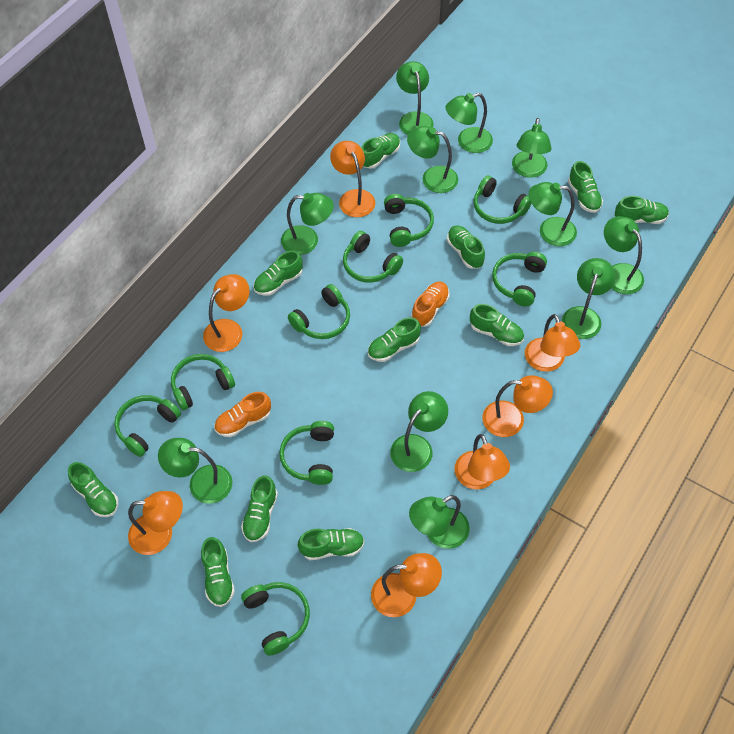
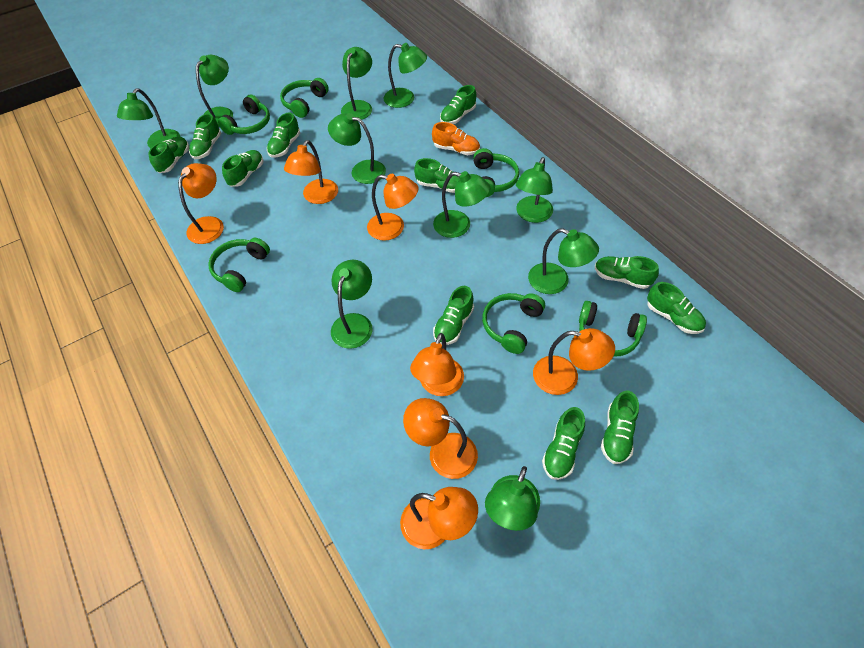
green headphones: [114,395,181,457] [171,354,235,410] [241,582,310,656] [279,421,334,485] [288,284,350,339] [343,231,403,283] [384,194,434,247] [474,175,531,224] [492,252,547,307] = 9 -> [208,238,270,292] [218,94,270,135] [280,78,329,118] [473,148,519,197] [482,293,545,354] [579,301,647,357] = 6
green lamp: [158,438,232,504] [281,193,334,255] [390,391,448,472] [396,61,434,135] [407,126,458,193] [409,495,470,549] [445,93,493,153] [512,118,552,178] [528,182,577,246] [562,258,616,339] [604,216,644,294] = 11 -> [117,88,180,148] [196,55,233,127] [328,113,386,184] [331,260,373,349] [341,47,372,120] [383,43,427,108] [433,171,490,238] [485,466,540,531] [516,157,553,223] [528,228,599,294] = 10
orange shoe: [214,392,271,437] [411,282,449,327] = 2 -> [432,122,480,155] = 1

